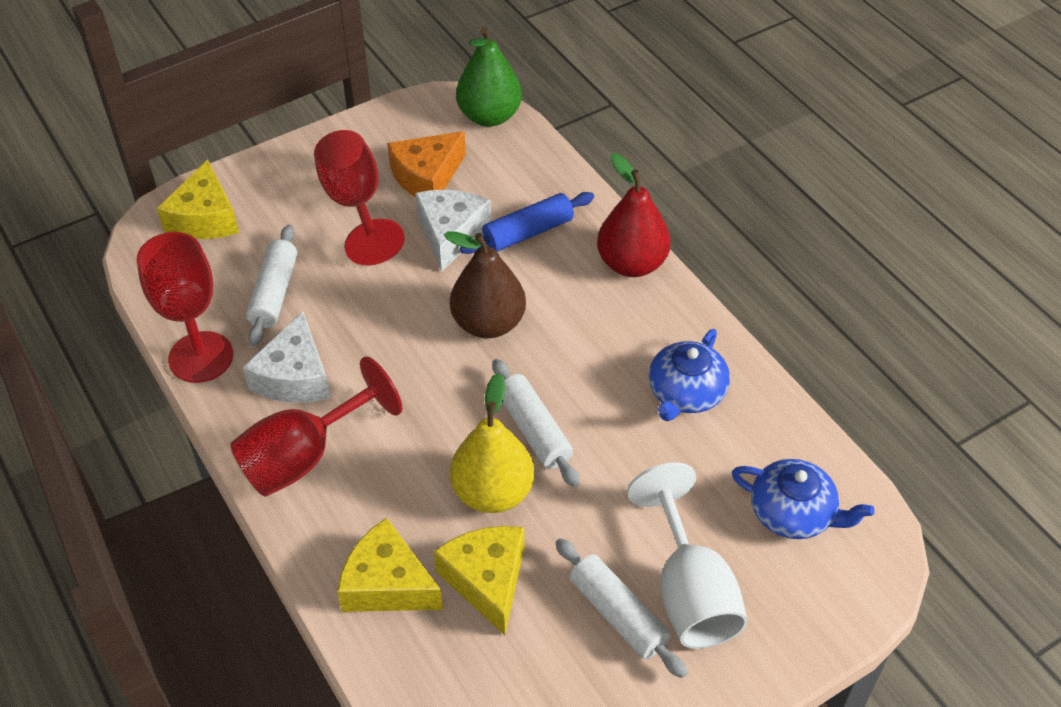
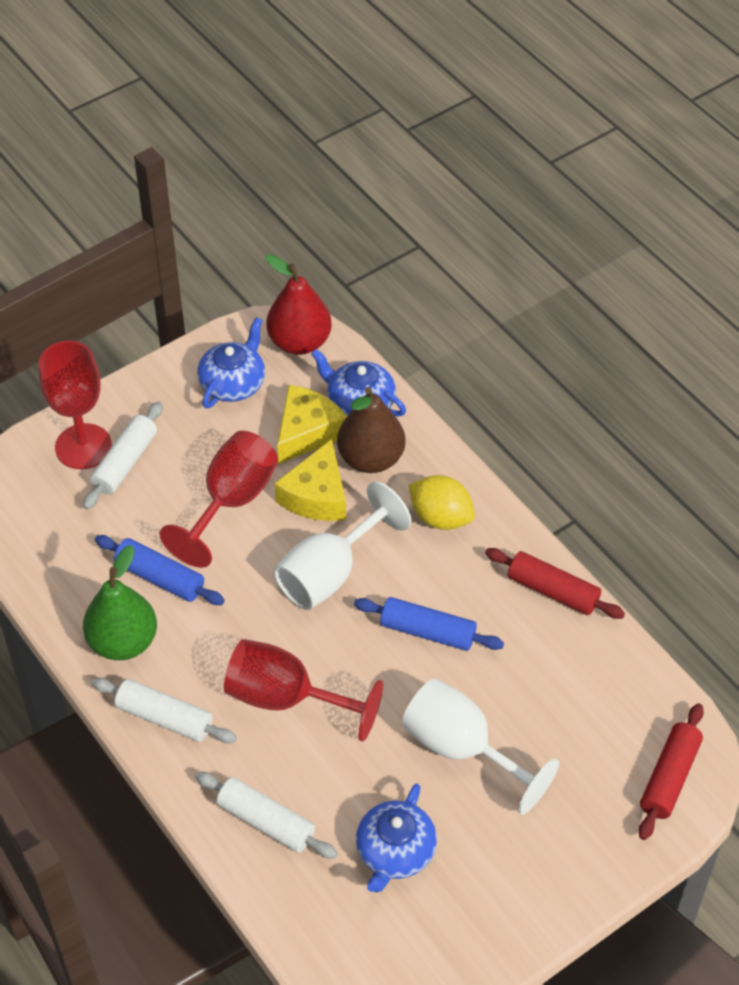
blue rolling pin: [460,192,594,254] = 1 -> [95,535,225,605] [354,597,504,651] = 2
blue teapot: [649,329,730,421] [732,459,875,539] = 2 -> [197,317,265,409] [311,349,406,417] [356,783,437,892] = 3
orange cheese: [387,131,466,197] = 1 -> none = 0
red rolling pin: none = 0 -> [485,548,625,619] [639,703,704,840] = 2
white cheese: [243,311,330,403] [415,190,491,271] = 2 -> none = 0
white goblet: [627,462,748,648] = 1 -> [273,481,411,610] [402,679,559,815] = 2
yellow cheese: [157,159,239,239] [337,518,443,612] [434,526,524,635] = 3 -> [275,439,346,521] [277,385,347,464] = 2
yellow lemon: none = 0 -> [408,475,475,530] = 1
yellow pear: [450,373,534,513] = 1 -> none = 0

